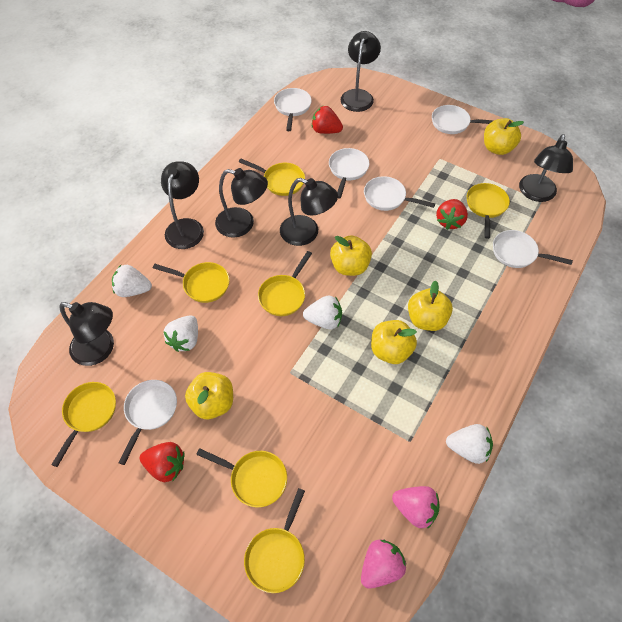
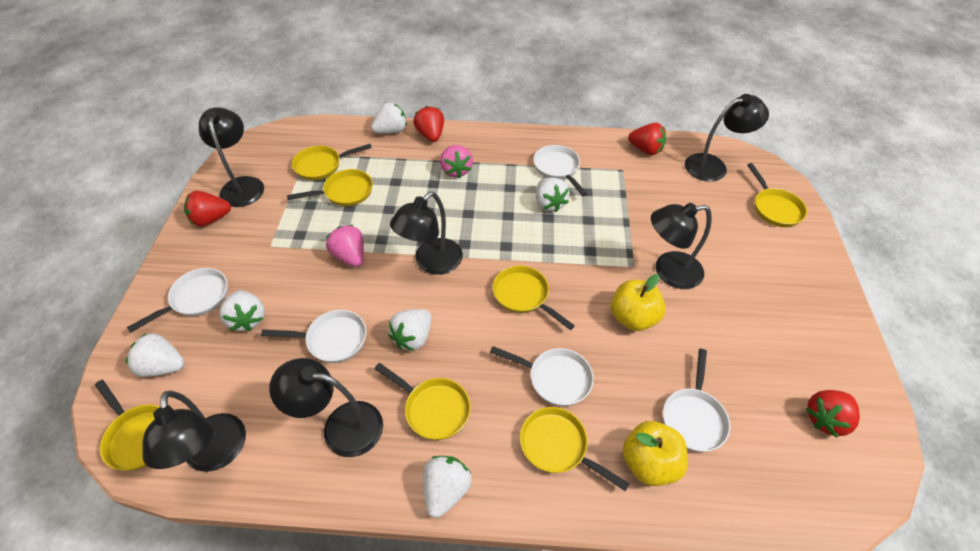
red strawberry: [140,442,185,482] [312,106,343,134] [436,199,468,230] = 3 -> [184,191,231,227] [413,106,444,142] [628,123,666,155] [806,390,860,437] = 4
white pan: [118,380,177,465] [274,88,312,131] [329,148,369,198] [364,176,435,211] [432,105,494,134] [493,230,573,268] = 6 -> [127,268,228,333] [261,310,367,363] [490,346,594,406] [533,145,587,196] [663,349,730,452] = 5
white strawberry: [112,265,152,297] [163,315,198,352] [303,296,342,329] [446,424,493,464] = 4 -> [126,334,185,377] [219,290,265,331] [371,102,407,134] [388,309,431,351] [423,456,472,518] [536,178,570,212] = 6
yellow apple: [185,372,233,419] [330,235,372,276] [371,320,417,364] [408,281,453,331] [484,118,524,155] = 5 -> [611,274,666,331] [623,421,688,486] = 2

